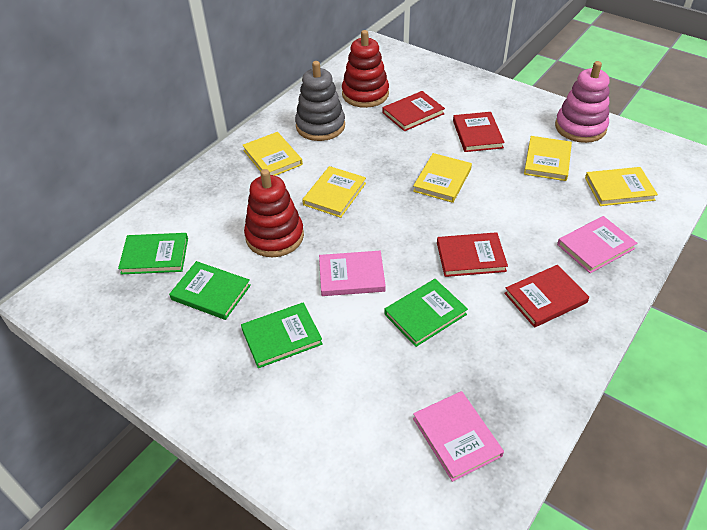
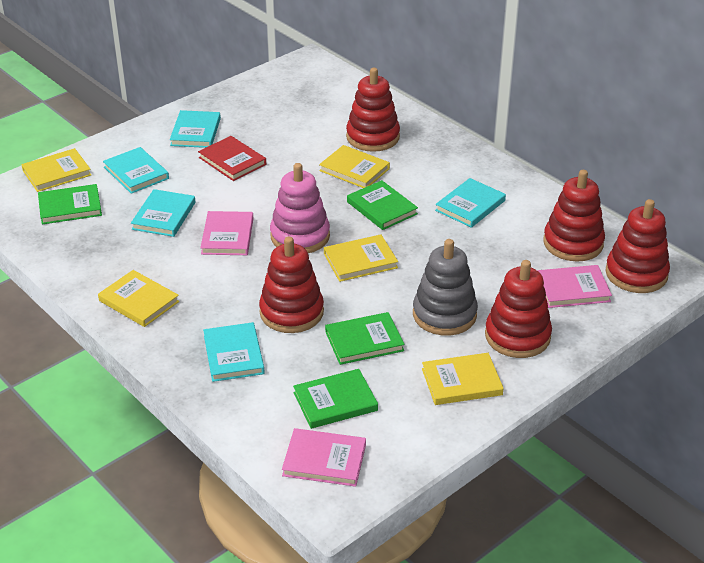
red book: [382,91,445,131] [437,232,508,277] [453,112,505,152] [504,265,589,328] = 4 -> [198,136,266,181] = 1
red stacking toy: [244,169,304,257] [342,30,389,108] = 2 -> [259,237,324,333] [346,68,400,152] [485,260,552,358] [543,170,605,262] [605,199,670,293] = 5
turquoise book: none = 0 -> [103,147,169,194] [131,189,195,237] [170,110,221,148] [203,322,265,382] [435,178,506,228] = 5

